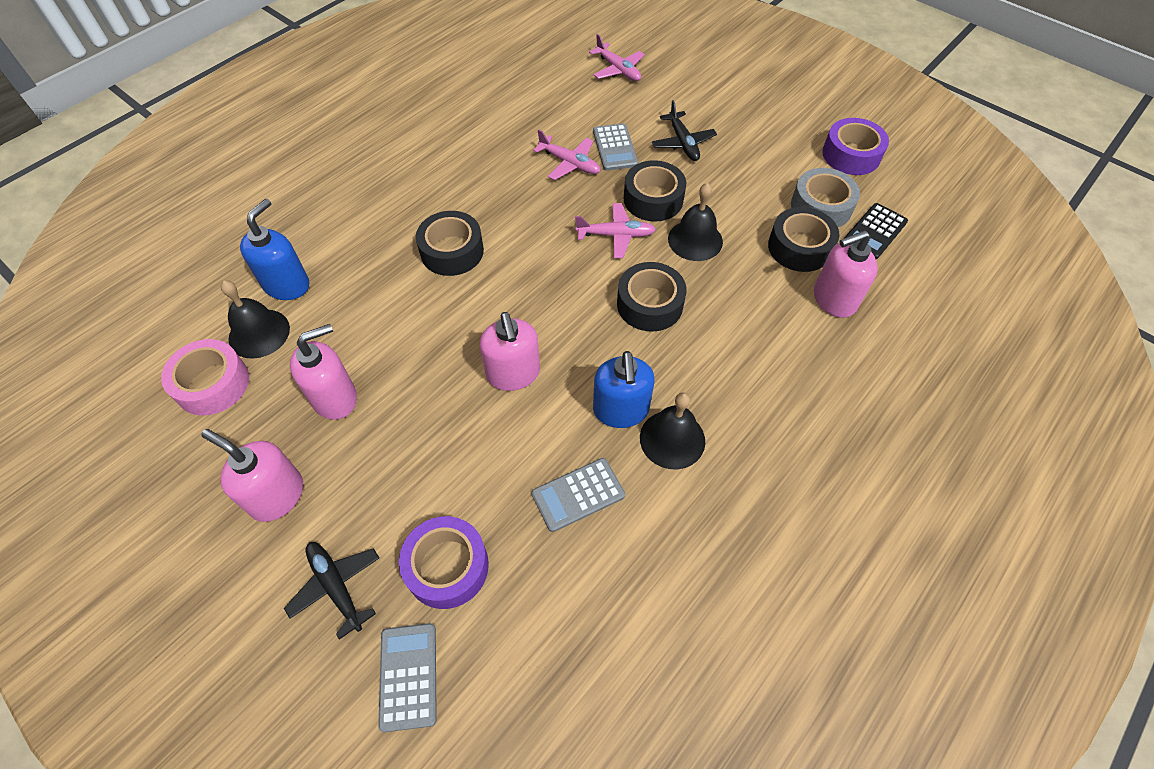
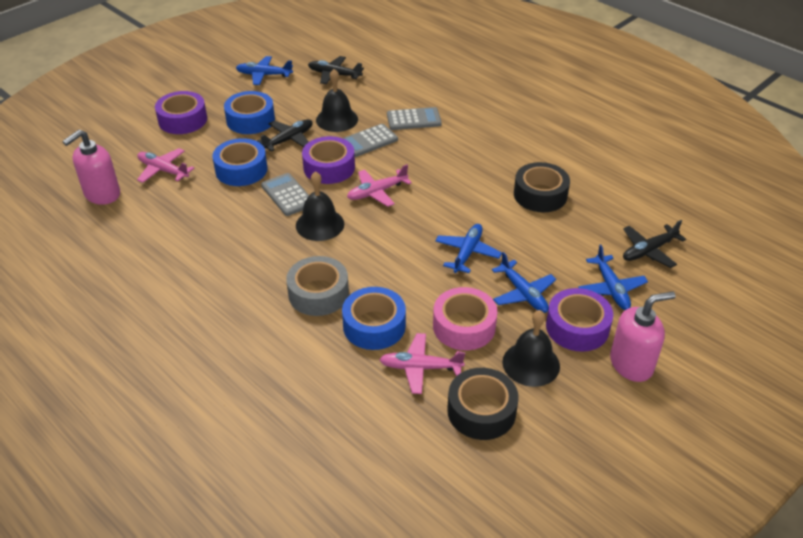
black calculator: [845,203,908,259] = 1 -> none = 0
black plane: [284,542,379,640] [652,100,717,161] = 2 -> [257,119,313,152] [308,56,364,84] [623,220,686,268] = 3
black tape: [416,211,484,276] [617,262,687,332] [624,160,686,221] [768,207,839,272] = 4 -> [447,368,519,440] [514,162,570,212] = 2
blue plane: none = 0 -> [236,56,293,85] [435,224,502,273] [492,252,556,313] [578,245,648,310] = 4
blue soap dispenser: [240,199,309,300] [593,351,655,428] = 2 -> none = 0
blue tape: none = 0 -> [213,138,268,186] [224,91,275,134] [342,287,406,350] = 3
pink soap dispenser: [201,429,303,522] [290,324,357,420] [480,312,540,391] [814,230,878,318] = 4 -> [62,130,120,205] [610,291,676,382] = 2
purple tape: [399,516,489,609] [822,118,889,175] = 2 -> [155,91,207,134] [302,136,355,184] [546,288,613,352] = 3

